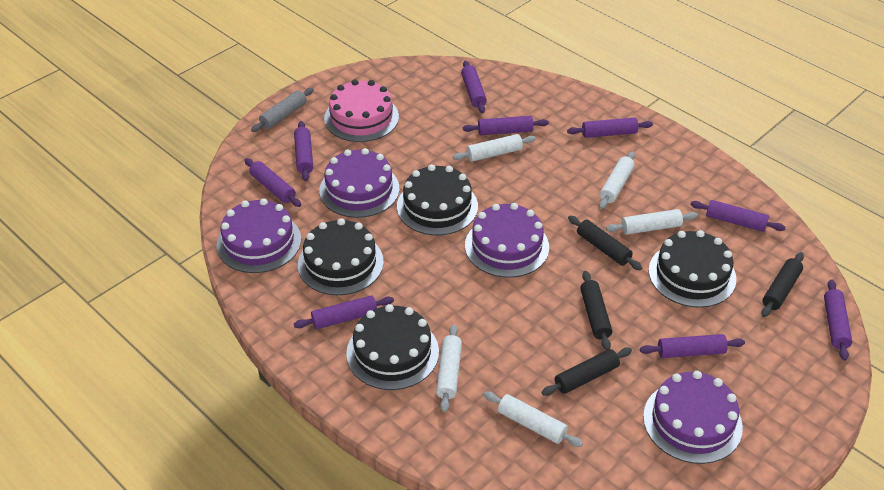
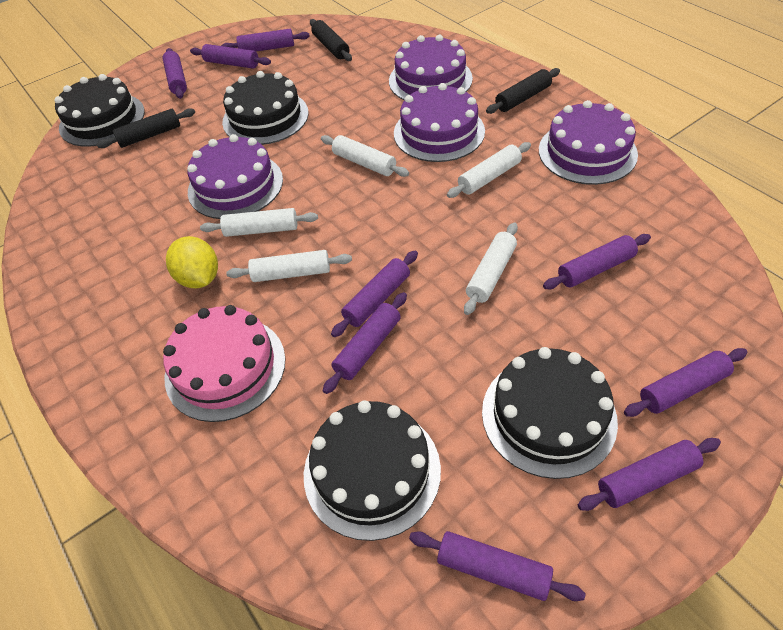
black rolling pin: [541,348,632,396] [568,216,642,270] [580,271,612,350] [761,252,804,317] = 4 -> [97,108,195,148] [310,19,352,61] [486,68,560,114] = 3
grey rolling pin: [251,88,314,132] = 1 -> none = 0
yellow lemon: none = 0 -> [166,236,218,289] = 1

